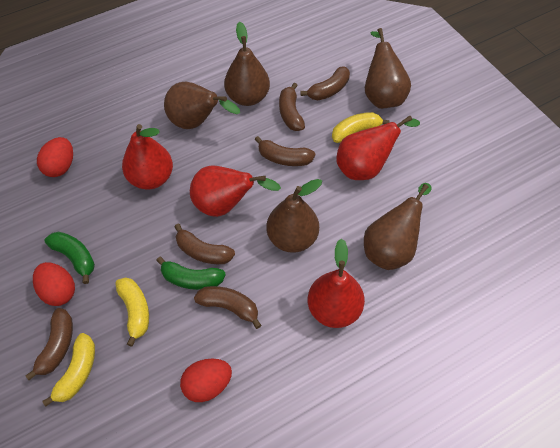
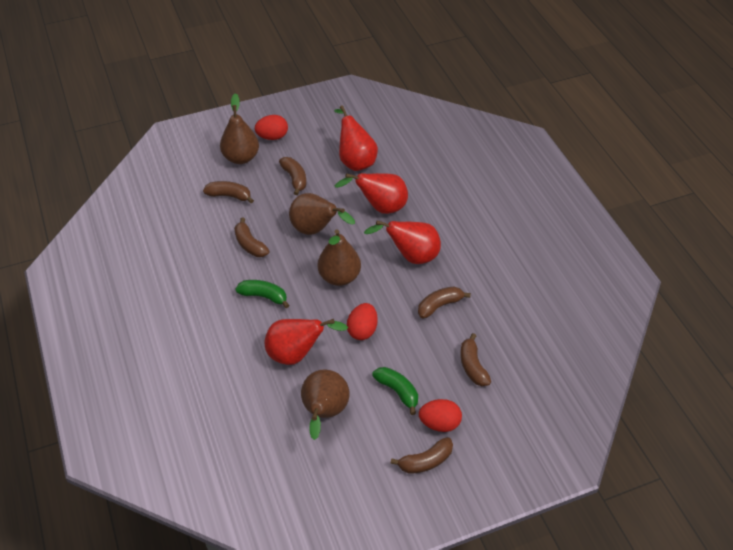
brown pear: [164,82,240,129] [224,22,270,106] [267,179,322,253] [364,183,431,270] [365,28,411,109] = 5 -> [220,93,259,164] [289,193,355,235] [301,369,350,440] [318,229,361,286] = 4
yellow banana: [42,333,95,407] [115,277,149,347] [332,112,390,143] = 3 -> none = 0

